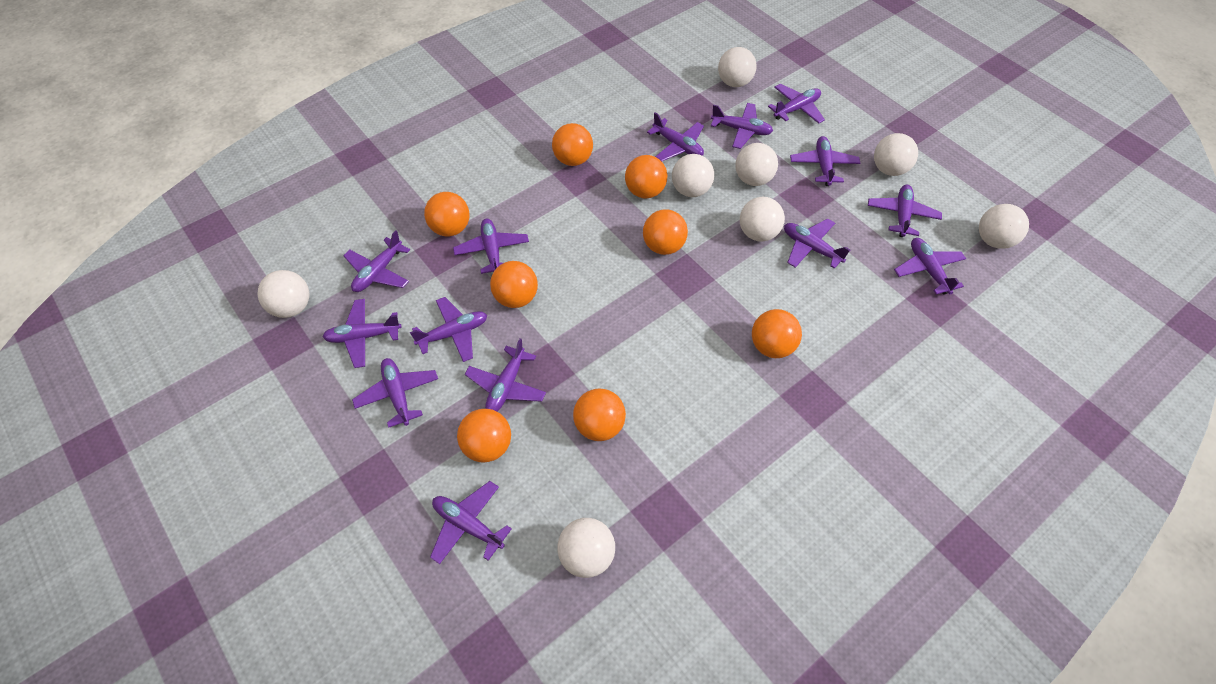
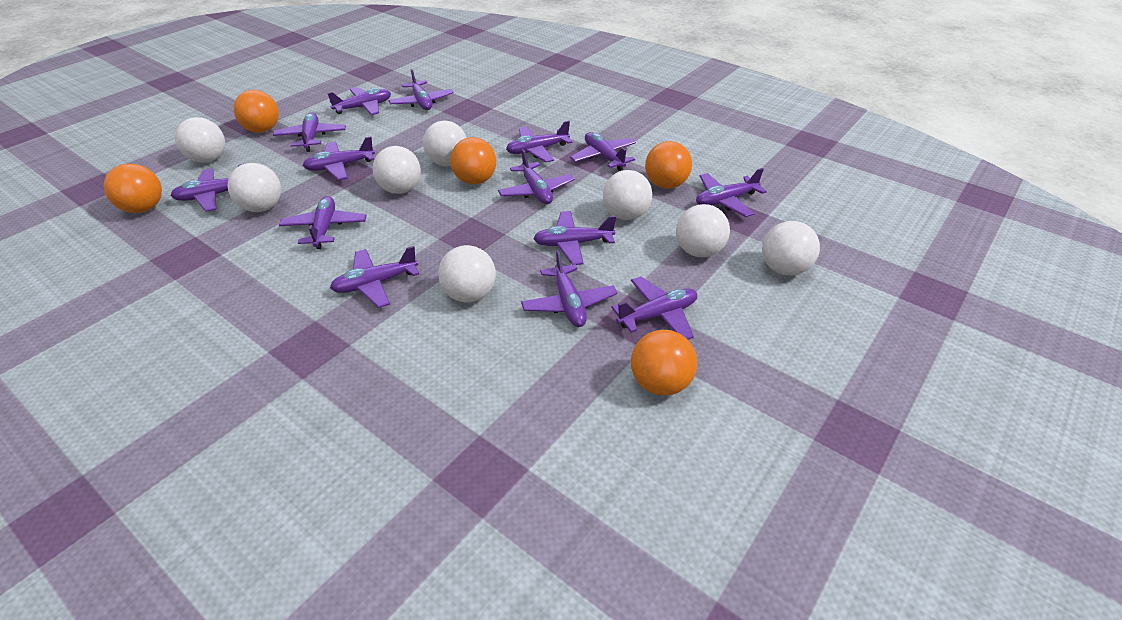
orange ball: [424,192,470,236] [457,409,511,462] [490,261,538,308] [552,123,593,166] [573,389,626,441] [625,155,667,198] [643,209,688,255] [752,309,802,358] = 8 -> [104,164,162,213] [233,90,279,133] [450,137,496,184] [631,330,697,396] [645,141,692,189] = 5

